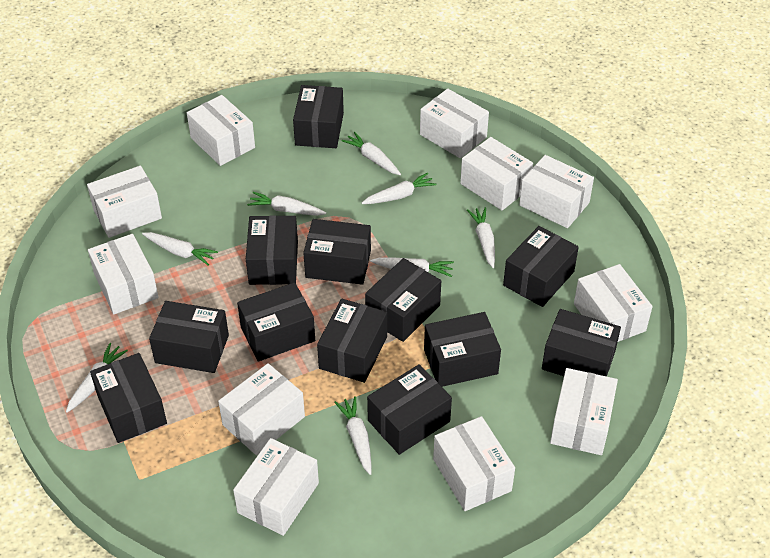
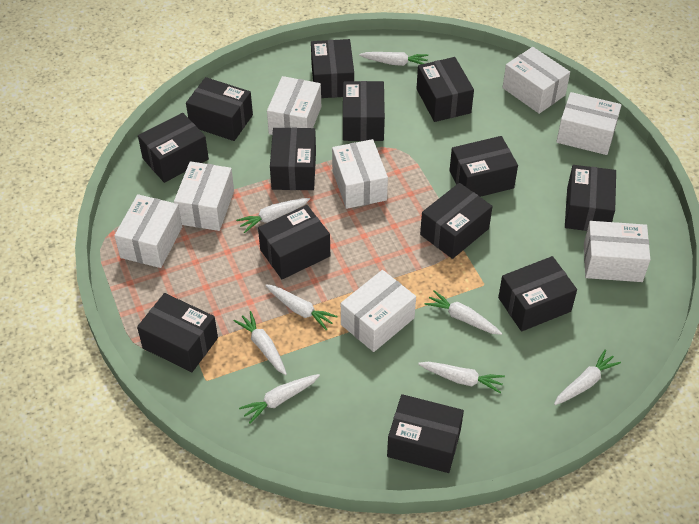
black box: [90,353,167,443] [149,301,229,373] [237,282,315,362] [246,215,298,285] [293,85,344,148] [303,219,371,285] [317,299,387,383] [365,258,441,342] [367,364,452,455] [424,312,501,387] [503,226,579,307] [542,309,621,376] = 12 -> [137,293,218,372] [138,113,209,183] [186,77,253,141] [258,205,330,279] [270,128,316,190] [311,39,354,98] [343,81,385,141] [387,394,464,473] [416,57,474,122] [420,183,493,259] [449,136,518,197] [498,256,577,332] [565,165,616,231] = 13
white box: [87,166,162,238] [88,234,159,314] [187,95,255,166] [218,363,305,455] [233,438,319,536] [420,89,489,158] [433,416,515,511] [460,137,533,211] [519,155,594,228] [550,368,618,455] [574,264,653,342] = 11 -> [114,194,182,268] [174,161,234,231] [267,76,321,135] [332,139,388,209] [341,270,416,352] [503,47,570,114] [556,92,621,155] [584,221,650,282] = 8

